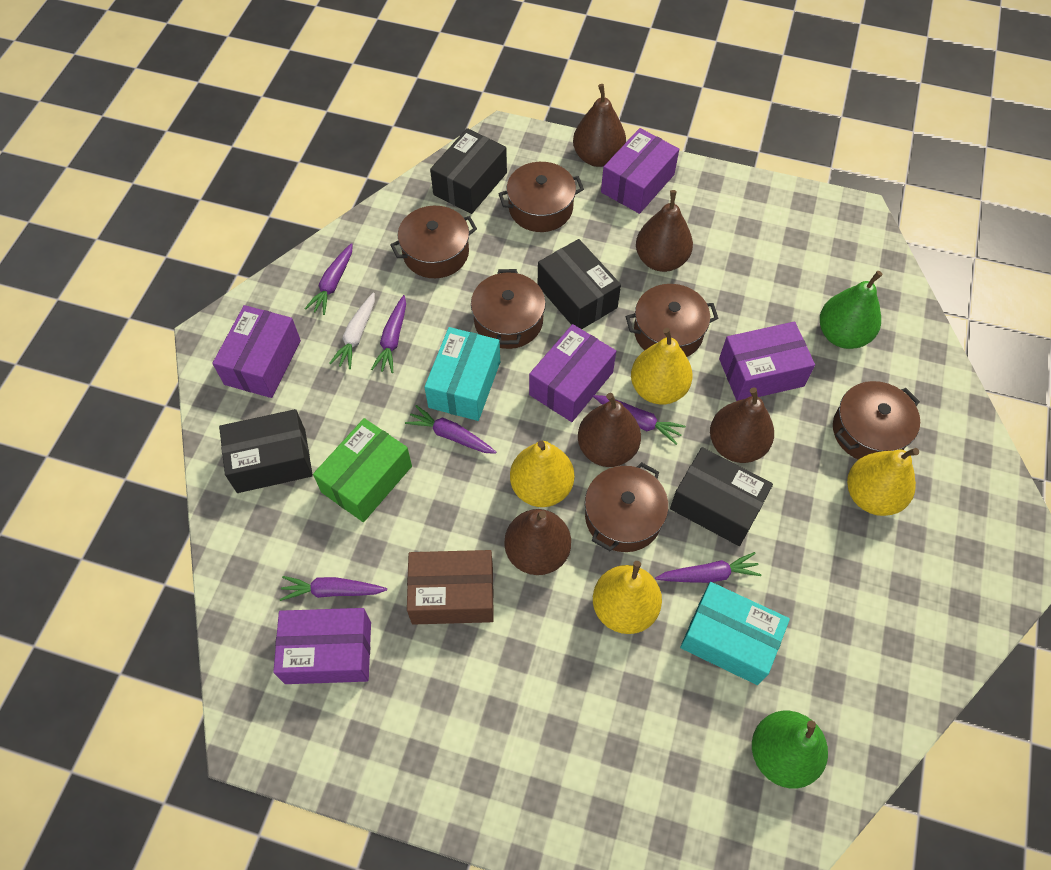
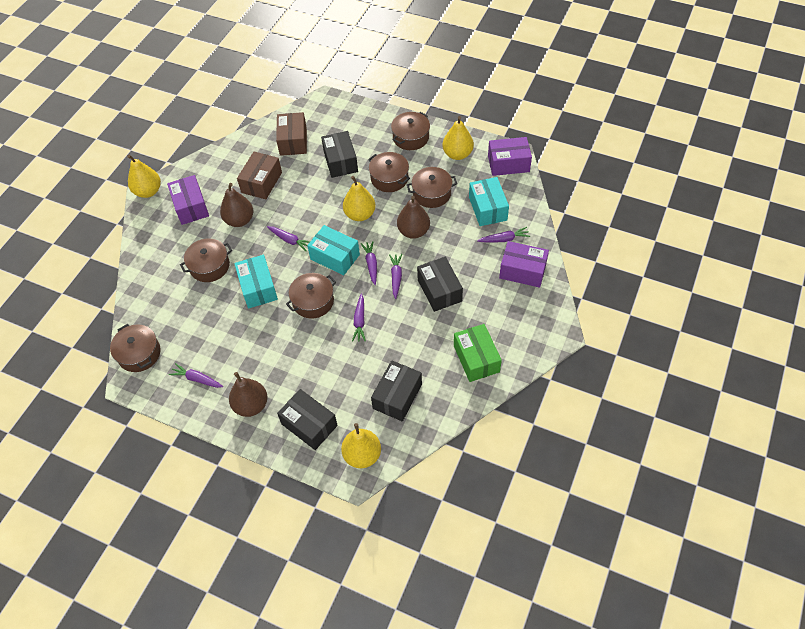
brown box: [407,550,494,625] = 1 -> [237,152,282,199] [276,112,307,156] = 2
brown pear: [504,509,571,575] [573,84,626,167] [578,393,641,467] [636,190,693,272] [710,387,774,463] = 5 -> [220,183,253,227] [229,372,267,417] [397,196,430,239] = 3
green pear: [752,711,828,789] [820,271,883,349] = 2 -> none = 0
purple box: [212,305,301,398] [273,608,371,684] [529,324,616,422] [601,128,679,214] [719,322,815,401] = 5 -> [167,175,209,225] [488,137,532,176] [499,241,549,288] = 3
turquoise box: [424,327,500,421] [680,582,790,685] = 2 -> [234,255,278,308] [307,225,360,275] [469,177,509,226] = 3
white carrot: [329,292,375,369] = 1 -> none = 0

